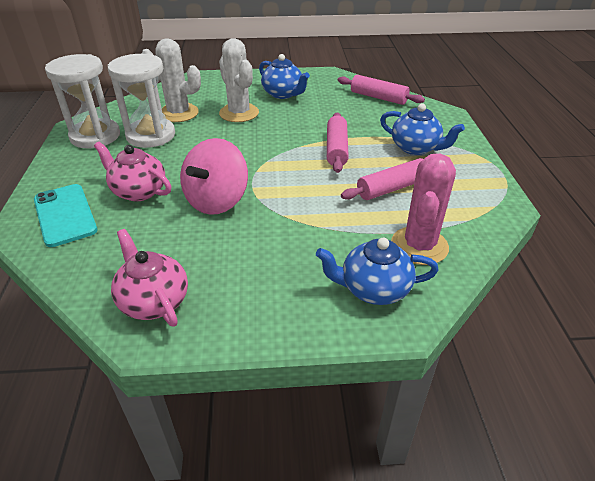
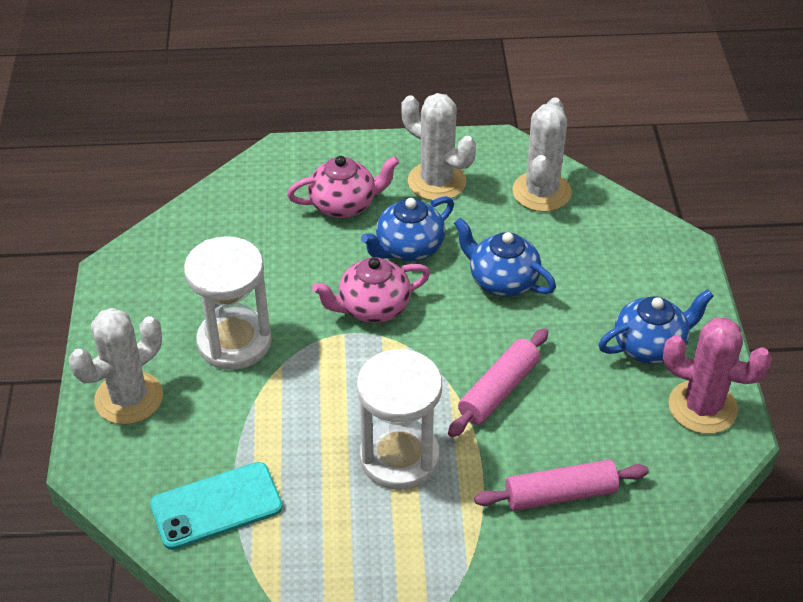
pink rolling pin: [327,113,349,173] [338,75,425,105] [341,158,423,200] = 3 -> [448,328,548,437] [474,460,649,511] = 2
pink spinning top: [180,138,248,215] = 1 -> none = 0
white cactus: [141,38,201,122] [219,38,259,122] = 2 -> [69,308,163,425] [401,93,476,201] [512,97,572,212] = 3

